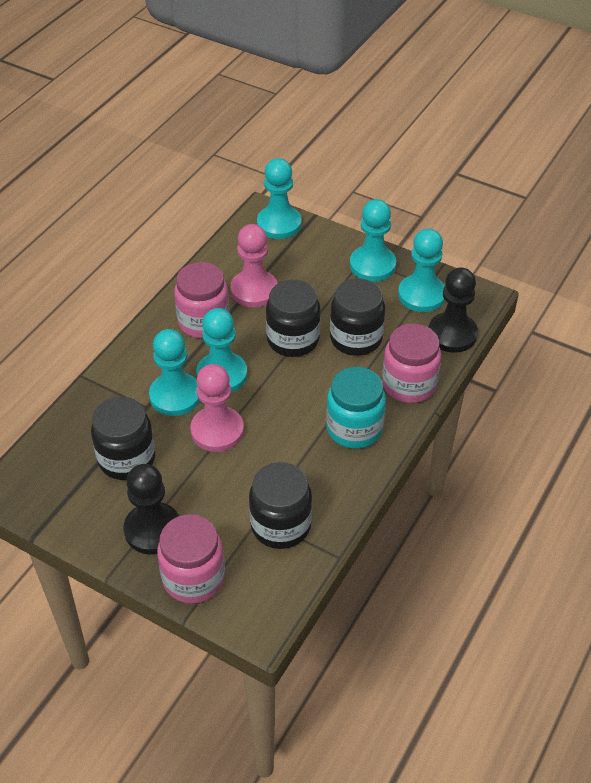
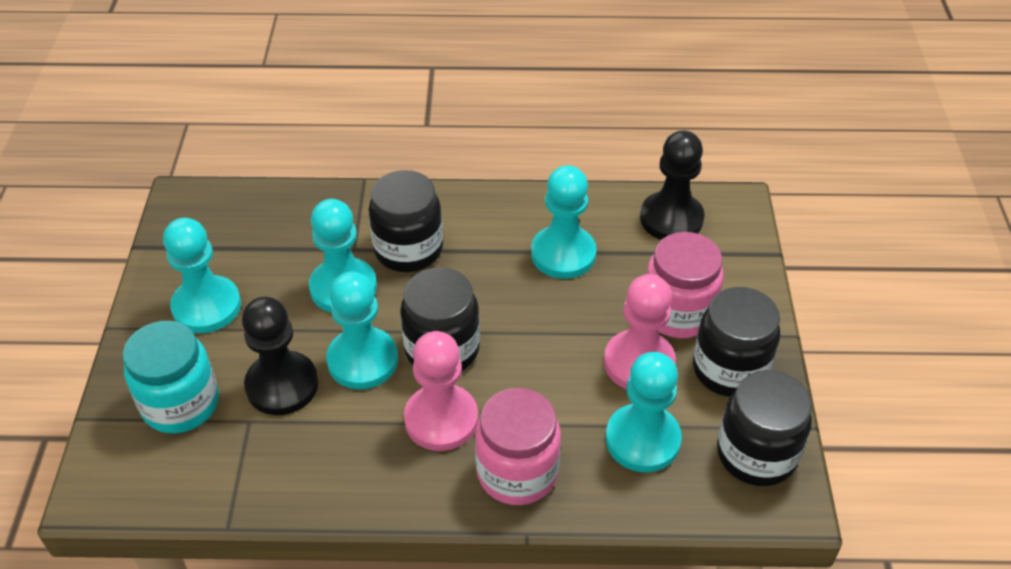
pink jar: [157,514,225,604] [174,262,230,338] [382,323,441,403] = 3 -> [475,388,561,505] [647,232,724,338] = 2

